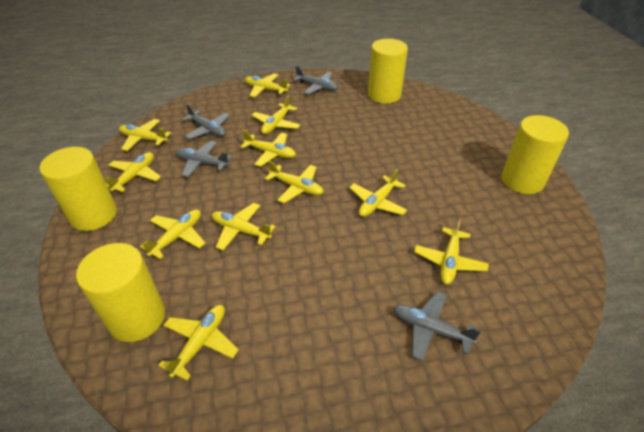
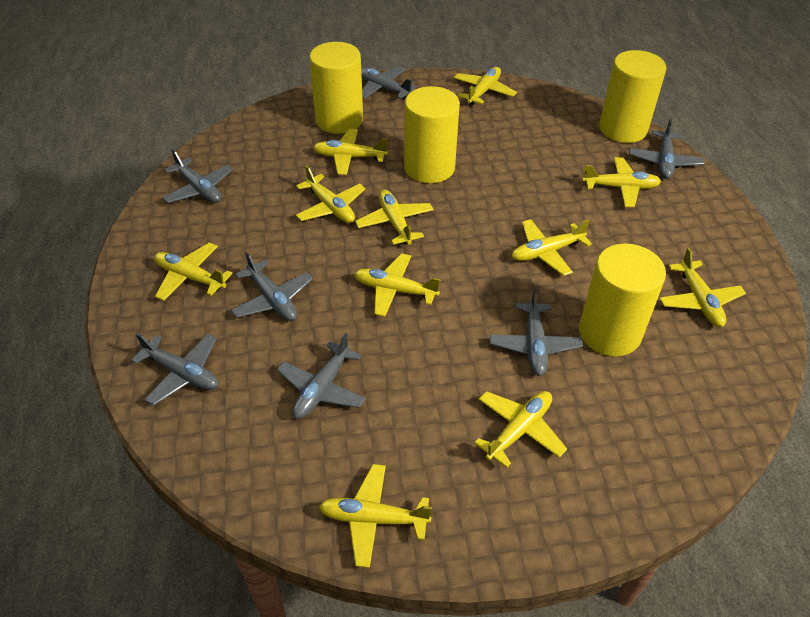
grey plane: [176,141,232,177] [182,104,230,139] [293,66,338,95] [393,291,481,361] = 4 -> [131,333,218,406] [163,149,233,203] [231,252,313,321] [277,333,366,419] [361,66,417,99] [490,288,583,376] [629,118,704,179] = 7

